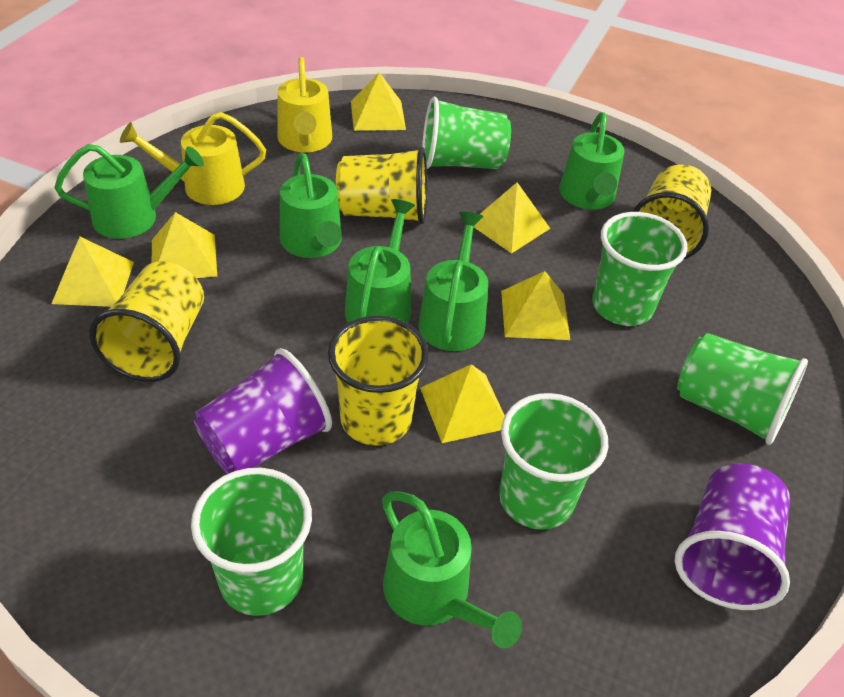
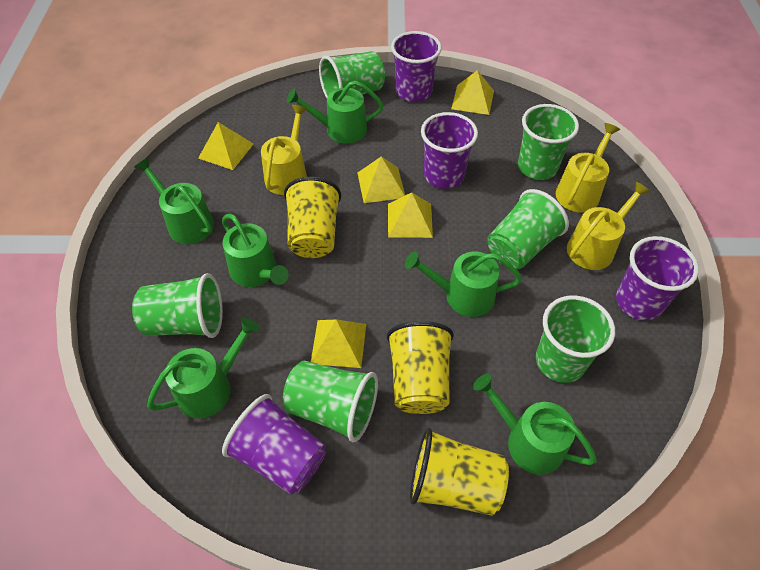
green cup: [191,468,312,616] [422,96,511,169] [499,393,608,530] [592,212,688,326] [677,333,808,445] = 5 -> [132,273,223,338] [283,361,378,442] [319,51,385,98] [487,189,569,269] [518,104,579,180] [536,295,615,383] = 6
purple cup: [194,348,332,474] [675,464,790,610] = 2 -> [222,394,326,495] [391,31,442,102] [421,112,478,189] [616,236,699,320] = 4
yellow cup: [89,261,204,382] [328,316,429,446] [336,147,427,224] [632,164,711,259] = 4 -> [284,177,341,258] [387,321,454,414] [410,428,509,516] = 3
yellow pyramid: [52,237,134,307] [152,212,217,278] [351,73,406,131] [420,364,505,443] [473,182,550,254] [501,271,570,340] = 6 -> [198,122,253,170] [311,319,366,368] [357,156,405,203] [388,192,433,238] [451,70,494,115] = 5
yellow watering can: [120,112,266,205] [277,57,332,152] = 2 -> [261,105,307,195] [556,123,620,212] [567,181,651,270] = 3

